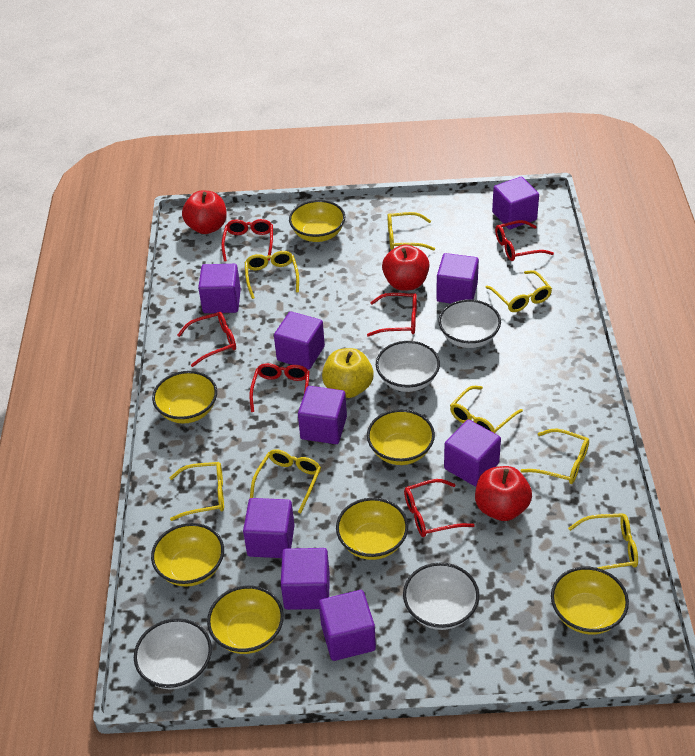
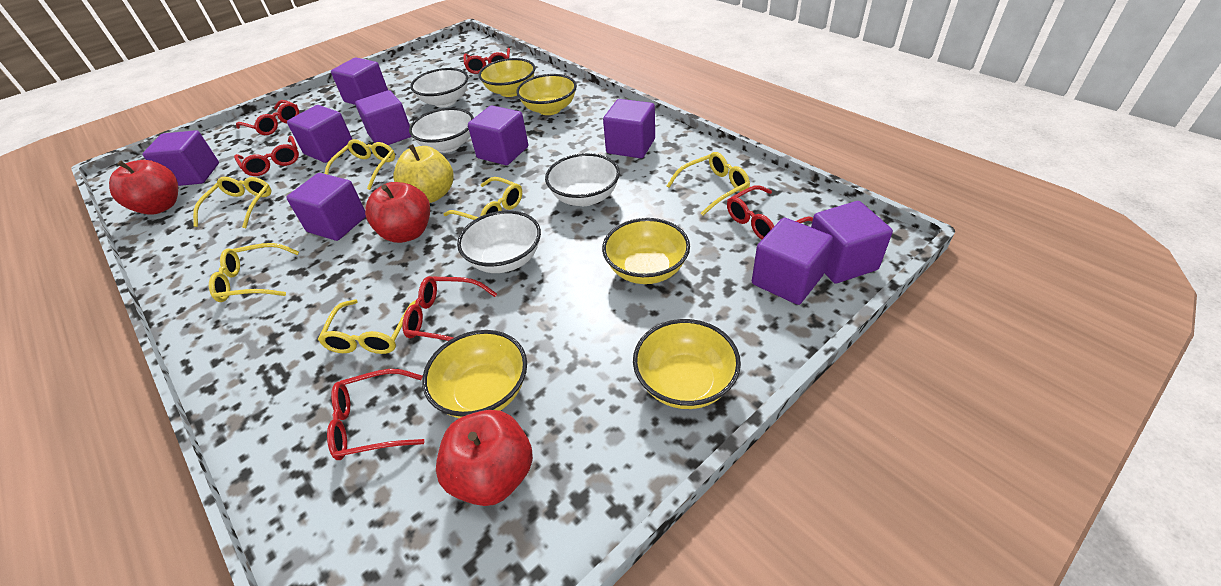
yellow bowl: [151,523,224,587] [152,371,217,423] [207,585,284,654] [289,200,345,242] [336,498,408,560] [367,409,435,465] [551,567,629,635] = 7 -> [422,330,527,418] [479,58,535,97] [516,74,577,115] [602,218,690,284] [633,319,741,409] = 5
yellow glasses: [170,462,224,521] [245,251,299,299] [250,449,321,514] [387,212,435,251] [450,386,523,433] [485,270,552,312] [520,429,589,484] [568,513,638,570] = 8 -> [193,177,271,228] [209,243,299,302] [318,299,416,354] [325,139,395,190] [444,177,522,220] [667,152,750,216] = 6

